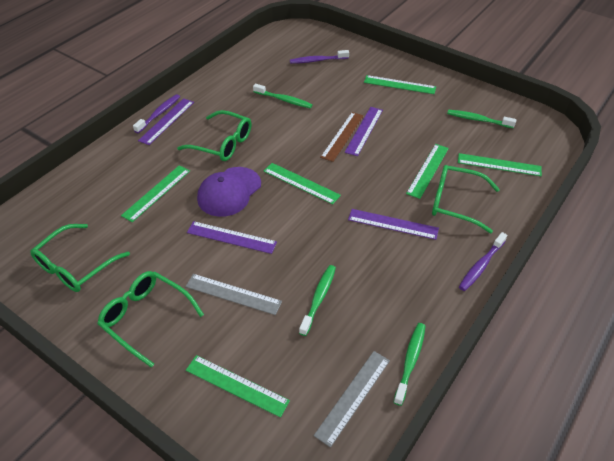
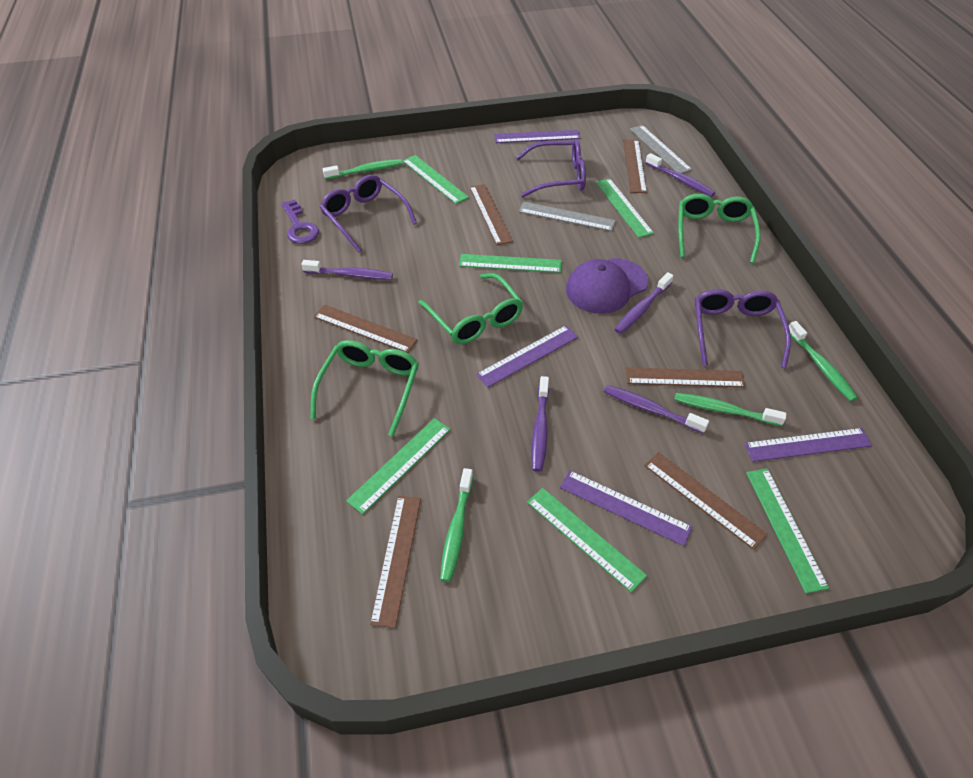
brown ruler: [320,112,364,162] = 1 -> [314,304,418,353] [370,496,421,628] [470,184,513,245] [623,140,647,193] [626,367,746,387] [644,452,768,550] = 6
green glasses: [30,224,130,292] [97,271,204,368] [177,110,251,161] [432,165,500,233] = 4 -> [310,340,419,437] [418,273,523,344] [678,194,761,263] = 3
purple glasses: none = 0 -> [320,175,417,252] [515,139,586,197] [695,289,791,368] = 3
purple key: none = 0 -> [281,200,319,244] = 1
purple toothbrush: [133,94,180,133] [290,50,349,64] [459,232,507,291] = 3 -> [301,260,393,280] [531,376,549,472] [604,385,709,433] [614,272,674,334] [645,153,715,197] = 5

